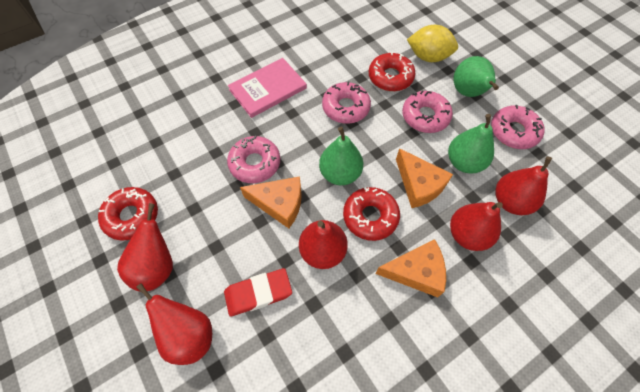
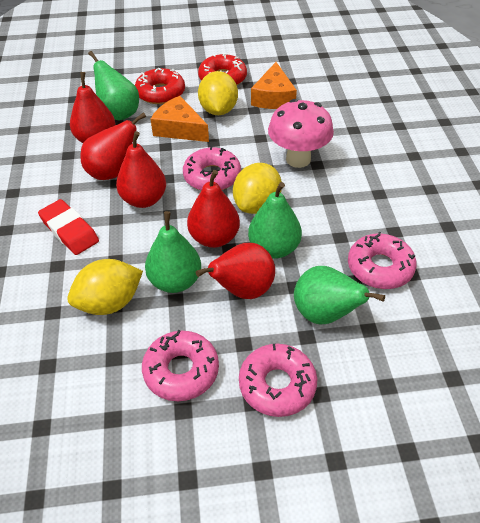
green pear: [319,127,363,185] [448,114,494,173] [454,56,499,97] = 3 -> [88,51,139,121] [145,211,201,293] [248,182,302,259] [294,266,385,324] = 4
orange cheese: [240,176,302,228] [376,239,446,297] [396,148,453,208] = 3 -> [150,96,209,142] [251,62,297,109] = 2
pink book: [228,58,307,118] = 1 -> none = 0
pink mushroom: none = 0 -> [268,99,334,168] = 1
red donut: [98,187,158,241] [343,187,400,241] [369,52,416,91] = 3 -> [135,68,185,104] [198,53,247,85] = 2
yellow lemon: [407,25,458,62] = 1 -> [67,259,143,315] [198,71,238,115] [233,163,282,214] = 3

